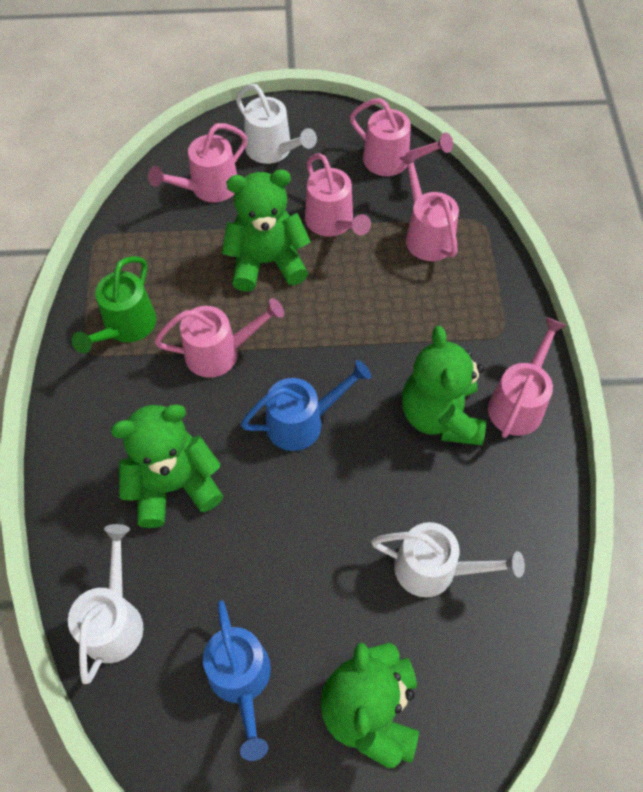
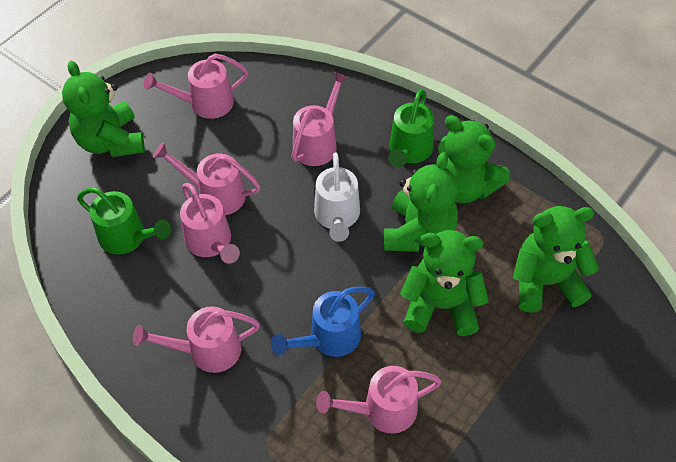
blue watering can: [203,600,271,761] [241,360,371,451] = 2 -> [271,287,375,357] = 1
green teddy bear: [110,405,223,528] [222,169,311,292] [320,643,419,768] [402,326,486,446] = 4 -> [62,60,145,157] [384,152,458,252] [400,230,489,336] [438,115,510,203] [513,206,599,313] = 5
green watering can: [72,256,156,353] = 1 -> [77,187,171,254] [388,90,434,168] = 2
white watering can: [68,524,143,684] [236,84,317,164] [371,522,525,597] = 3 -> [314,153,360,242] = 1

